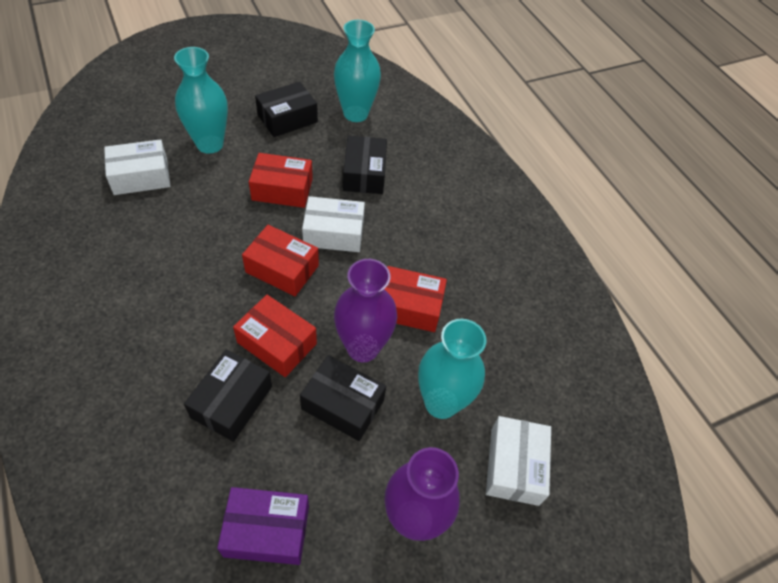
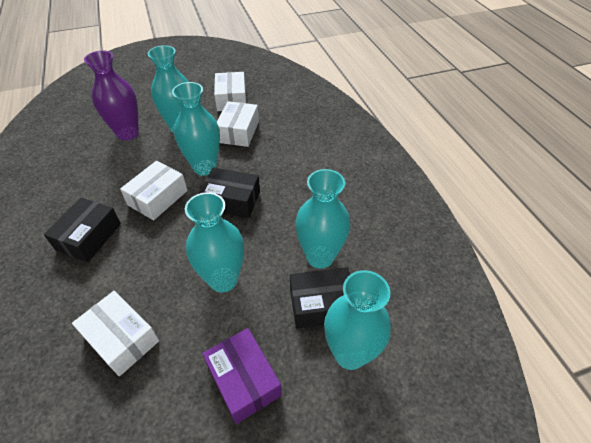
black box: [184,349,272,442] [255,82,318,137] [300,355,386,441] [343,136,387,194] = 4 -> [44,197,121,263] [199,167,260,218] [290,267,350,329] = 3
purple vase: [334,259,397,362] [384,447,460,541] = 2 -> [84,50,139,140] = 1
red box: [233,295,317,377] [242,225,319,296] [249,153,313,208] [385,266,447,332] = 4 -> none = 0
turquoise vase: [174,47,228,154] [334,20,381,122] [418,319,486,419] = 3 -> [148,45,189,133] [172,82,220,176] [185,192,244,292] [295,169,350,269] [324,270,391,370] = 5
white box: [104,139,170,195] [302,196,365,252] [486,416,551,506] = 3 -> [72,291,159,376] [120,161,188,220] [214,72,246,111] [217,101,259,147] = 4

